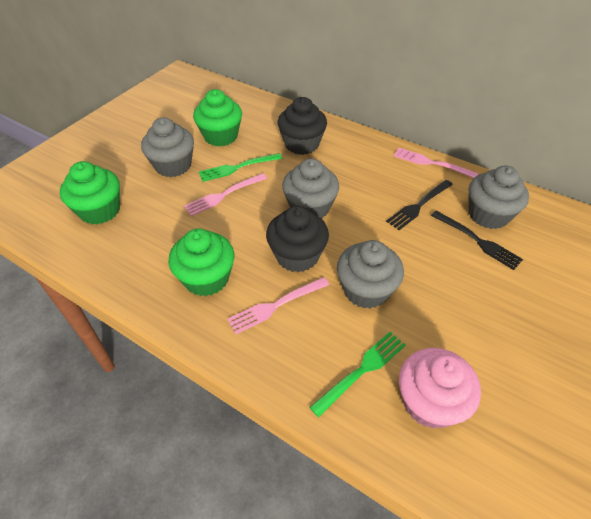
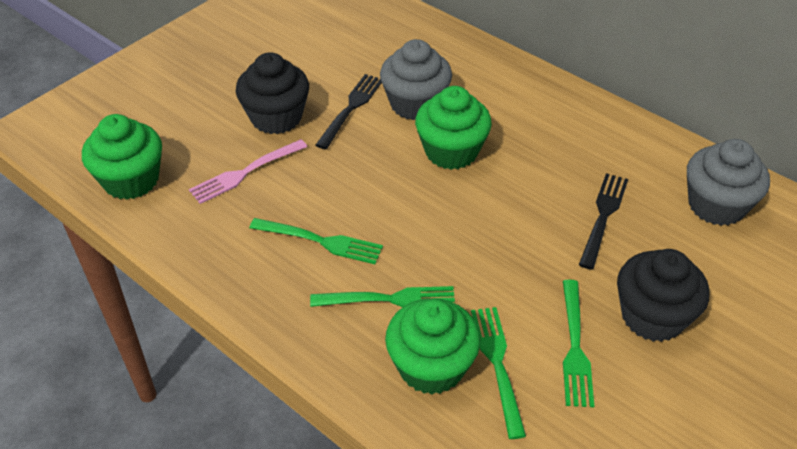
green fork: [199,153,282,182] [309,332,405,417] = 2 -> [249,218,383,264] [310,286,455,307] [471,307,526,439] [563,280,594,407] = 4
grey cupcake: [141,118,194,177] [282,158,339,219] [337,240,404,309] [469,166,529,229] = 4 -> [380,39,452,120] [687,139,770,226] = 2
pink cupcake: [399,348,481,429] = 1 -> none = 0
pink fork: [184,173,267,216] [227,277,329,334] [394,148,478,178] = 3 -> [189,139,307,204] = 1

